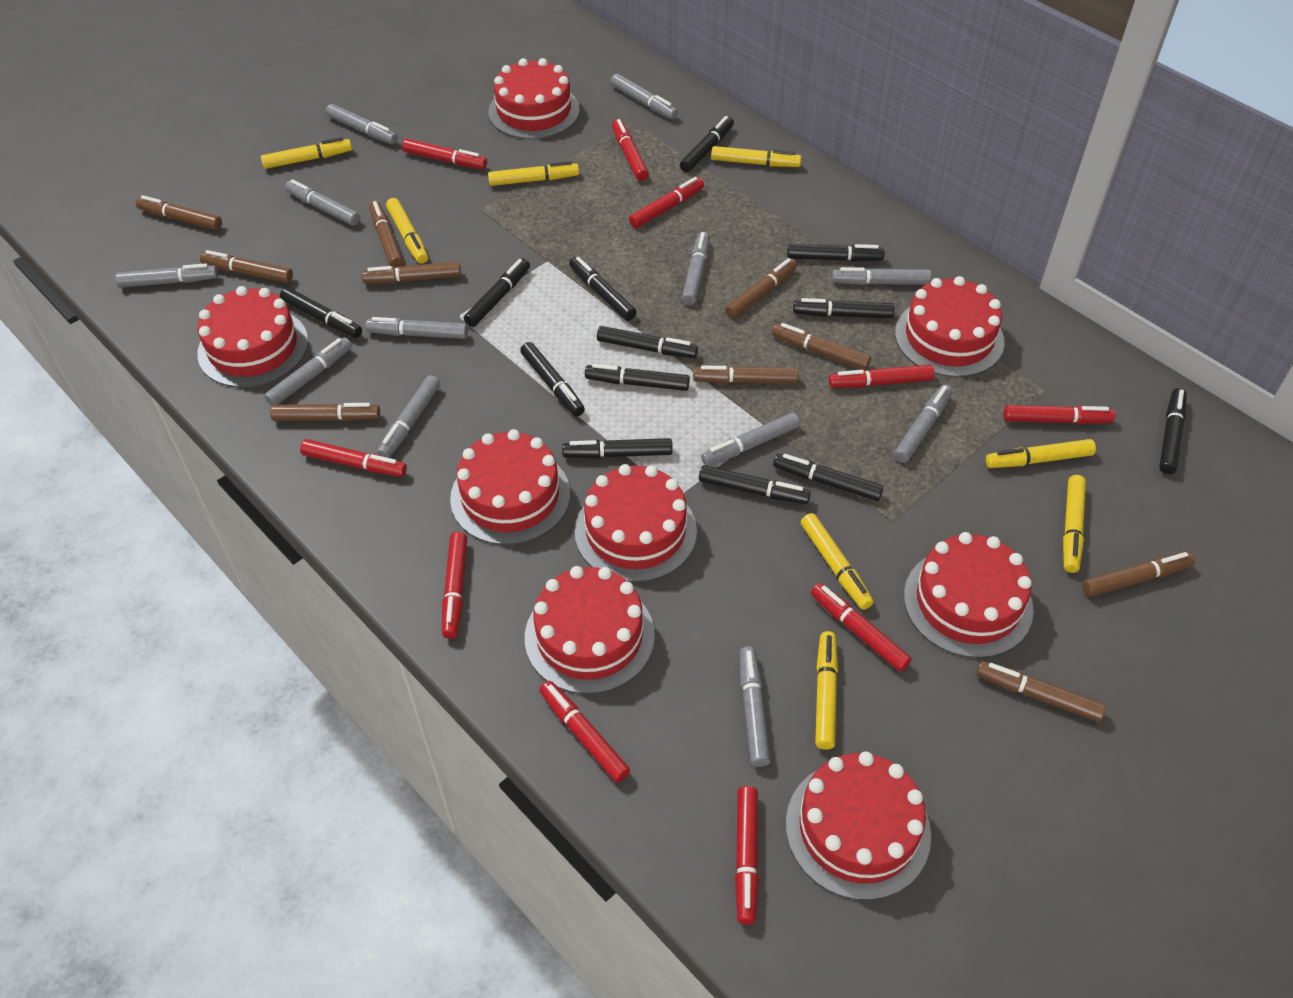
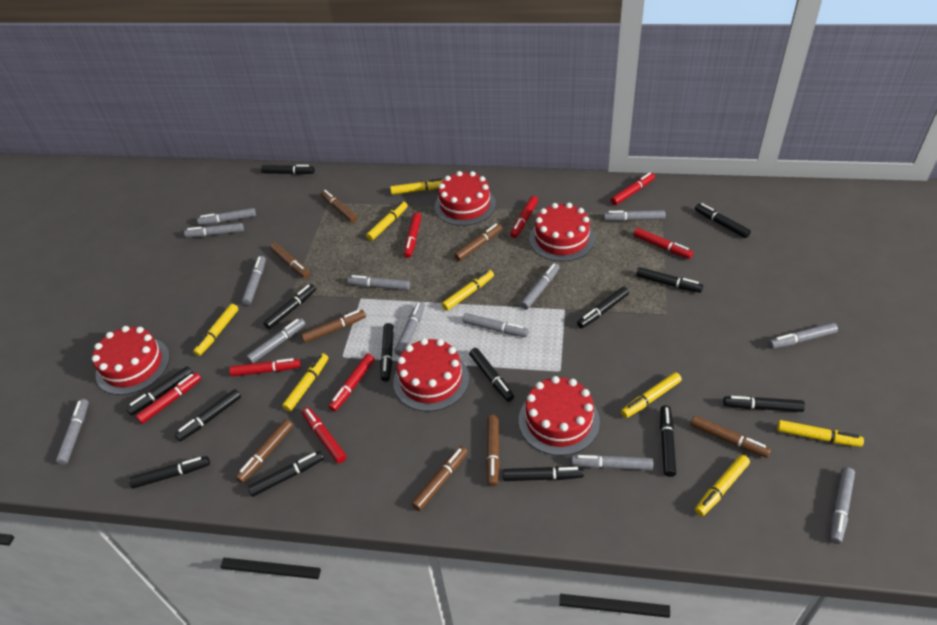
black marker: [280,287,362,338] [464,258,530,327] [520,342,585,416] [562,438,673,459] [569,257,636,321] [585,364,690,391] [597,326,698,358] [680,116,734,172] [699,465,811,504] [773,454,884,501] [787,244,885,262] [793,298,895,318] [1159,388,1187,474] = 13 -> [126,366,193,415] [129,456,210,489] [175,389,241,442] [247,451,324,497] [261,165,315,175] [263,284,316,329] [380,323,394,381] [469,348,514,402] [503,466,584,481] [577,287,629,328] [636,267,703,293] [660,405,676,477] [695,203,751,238] [723,396,805,412] = 14
brown marker: [136,195,222,230] [200,250,293,283] [270,403,380,421] [362,262,461,284] [369,201,403,268] [693,366,799,384] [725,258,797,318] [772,323,871,370] [976,661,1106,722] [1082,552,1195,597] = 10 -> [236,419,293,483] [270,243,310,278] [301,310,366,343] [321,190,357,223] [411,446,468,511] [454,224,502,261] [486,415,500,486] [690,415,771,458] = 8
grey marker: [115,263,218,288] [264,337,352,406] [285,179,360,226] [326,104,398,144] [365,317,468,339] [377,375,440,458] [611,74,678,119] [682,232,710,305] [701,413,800,466] [739,646,771,767] [832,267,932,285] [894,384,952,463] = 12 -> [56,399,89,465] [184,223,244,238] [197,208,256,225] [242,256,266,305] [246,318,305,364] [347,275,410,290] [394,301,425,356] [462,313,529,337] [520,263,560,310] [572,455,653,470] [603,210,665,221] [769,323,838,349] [830,467,855,544] = 13
red cake: [197,286,308,387] [450,429,570,545] [488,58,580,139] [525,566,655,694] [575,464,697,582] [786,751,931,900] [895,276,1005,377] [904,532,1034,658] = 8 -> [92,326,170,395] [393,338,469,412] [435,171,496,226] [519,376,600,456] [529,203,595,262] = 5
red marker: [300,439,407,477] [402,139,487,169] [442,532,467,639] [539,681,630,783] [612,119,649,181] [629,177,704,228] [735,786,759,925] [811,583,912,672] [829,365,934,388] [1004,405,1115,424] = 10 -> [136,372,201,424] [229,358,301,376] [302,407,347,463] [328,354,374,412] [404,212,421,258] [510,196,538,238] [611,172,655,205] [633,228,693,259] = 8

